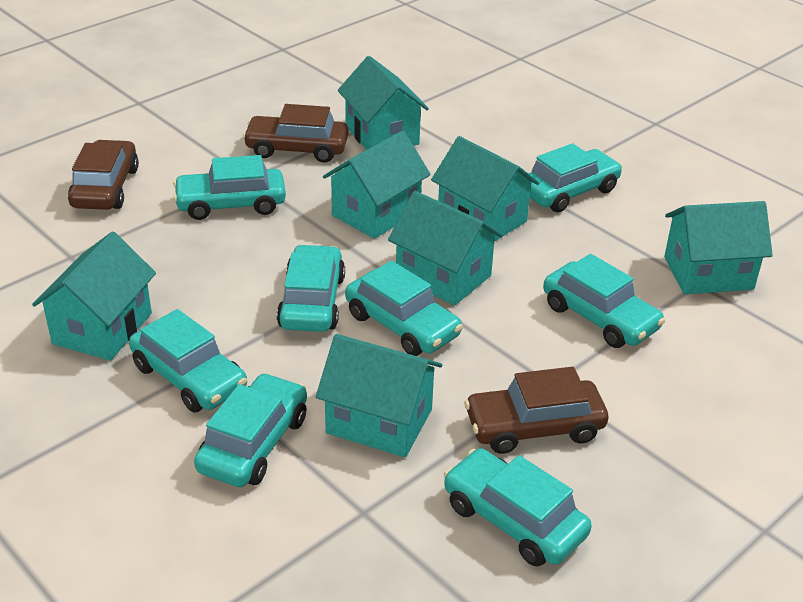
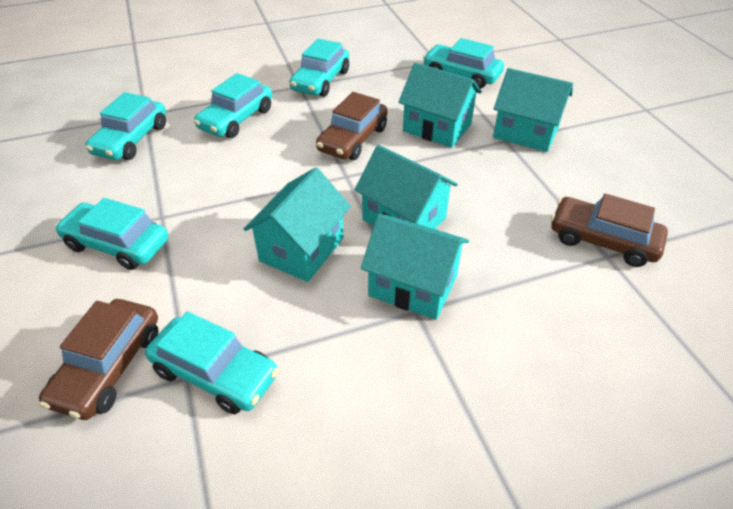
turquoise car: [129,309,247,412] [173,155,286,220] [194,373,307,487] [277,244,345,332] [345,261,463,356] [444,448,591,567] [528,143,622,213] [543,254,665,348] = 8 -> [55,198,168,270] [85,92,166,160] [145,312,279,414] [194,73,272,138] [289,39,349,97] [423,38,504,89] = 6
turquoise house: [32,231,156,361] [316,334,442,457] [323,131,431,239] [338,56,429,150] [388,191,503,306] [431,136,539,242] [664,201,773,294] = 7 -> [243,167,351,282] [354,145,458,229] [361,214,469,320] [399,63,482,148] [493,68,573,152] = 5

